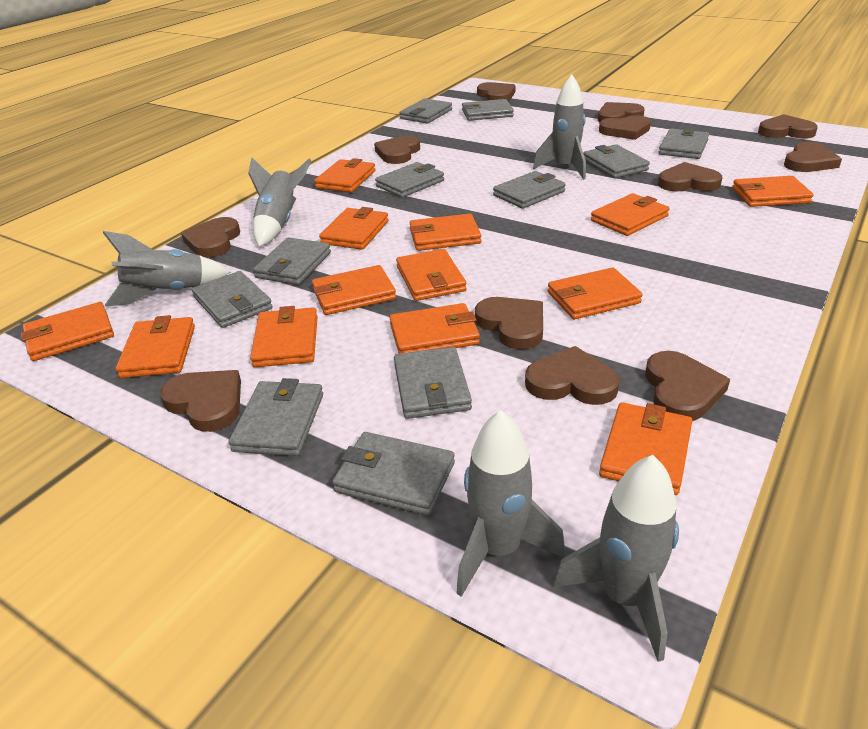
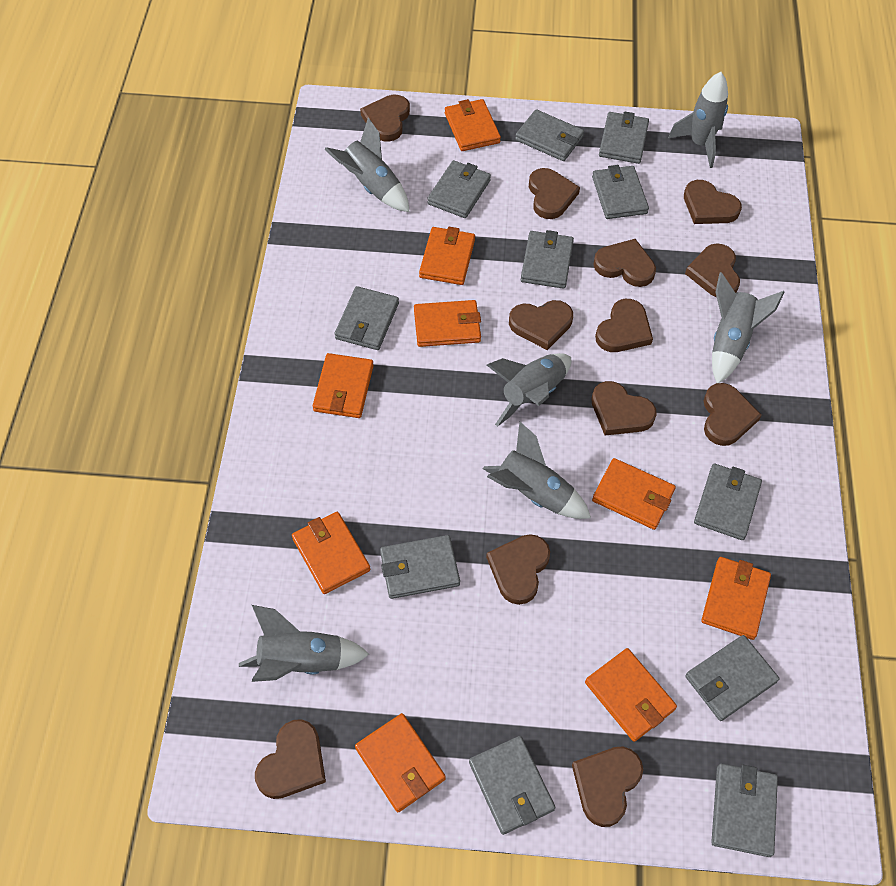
grey rocket: [103,231,230,307] [248,158,311,247] [456,410,565,597] [533,74,586,180] [553,455,679,662] = 5 -> [239,605,369,682] [324,117,410,212] [483,422,591,519] [487,353,571,427] [668,72,728,168] [712,272,785,383] = 6
orange wallet: [21,302,114,361] [116,315,195,378] [250,306,318,367] [312,265,396,315] [314,158,376,192] [319,207,389,250] [389,303,480,354] [396,249,467,301] [410,214,481,251] [548,267,643,319] [591,193,670,236] [599,402,692,495] [732,176,813,207] = 13 -> [292,512,370,594] [313,353,374,418] [355,713,446,812] [414,300,481,347] [419,227,475,285] [445,99,501,151] [585,648,677,742] [592,458,676,530] [701,557,771,640] = 9

